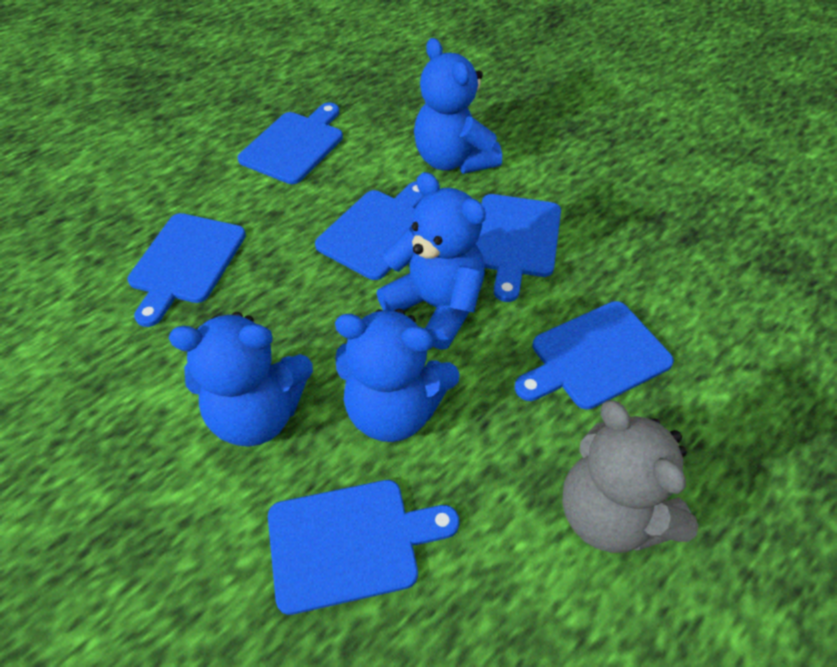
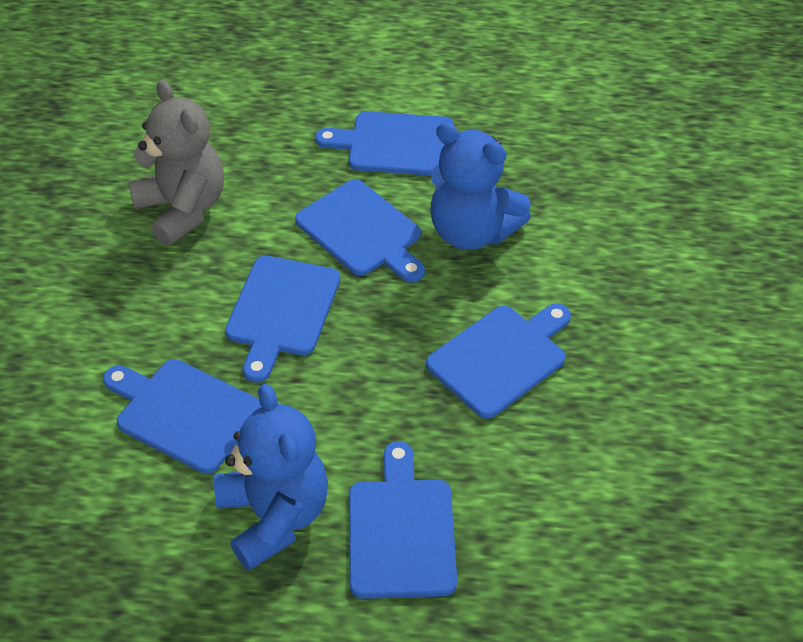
blue teddy bear: [169,312,313,447] [335,309,460,442] [377,172,486,350] [414,38,502,174] = 4 -> [214,384,328,571] [430,122,531,250] = 2

